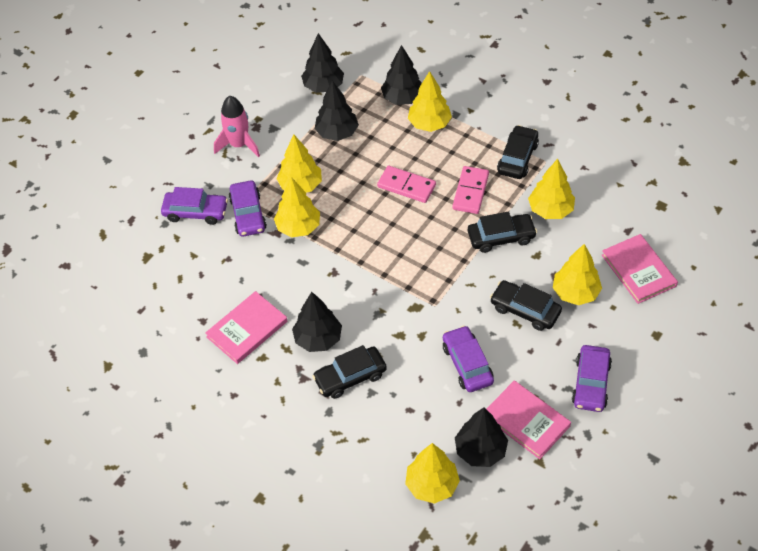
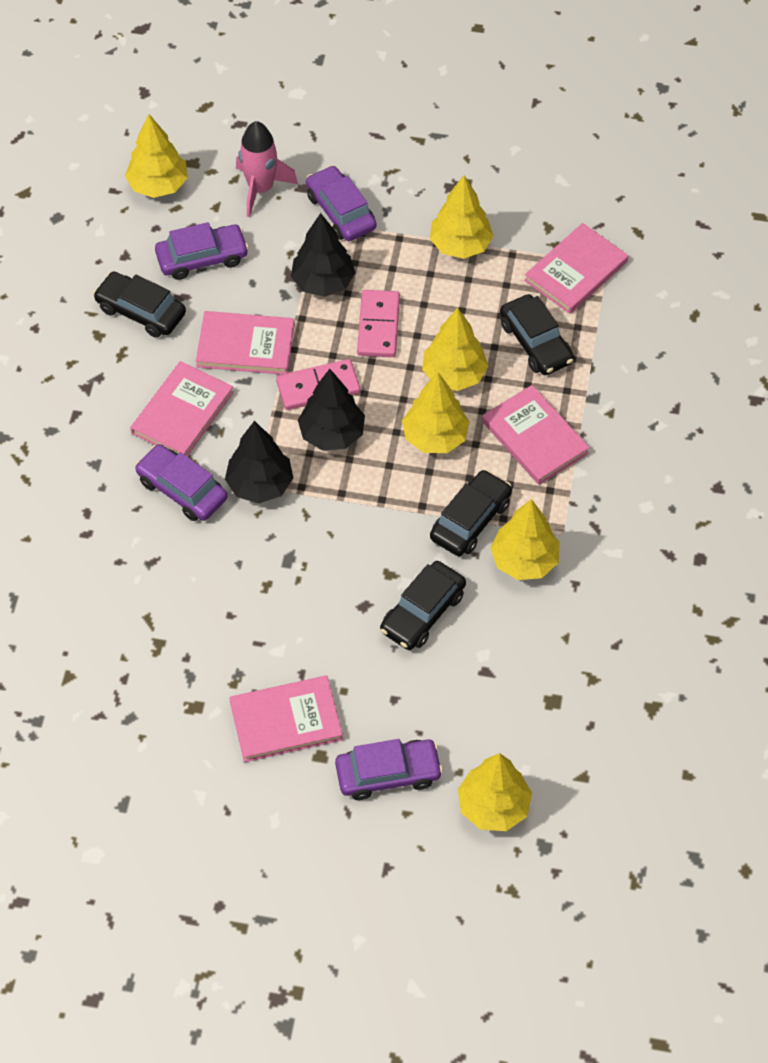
black tree: [292,292,342,352] [301,33,344,93] [315,81,359,141] [381,45,422,105] [455,407,508,467] = 5 -> [225,421,293,503] [291,213,355,297] [298,369,365,451] = 3
pink book: [205,291,287,364] [487,380,571,459] [602,234,678,304] = 3 -> [130,361,234,456] [196,311,295,374] [229,676,343,762] [482,385,590,485] [524,223,628,314] = 5

